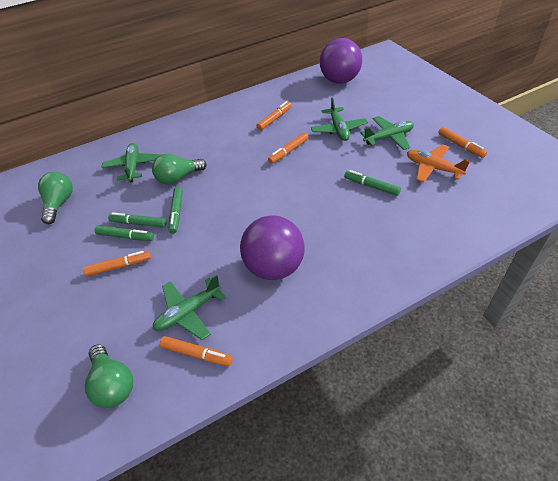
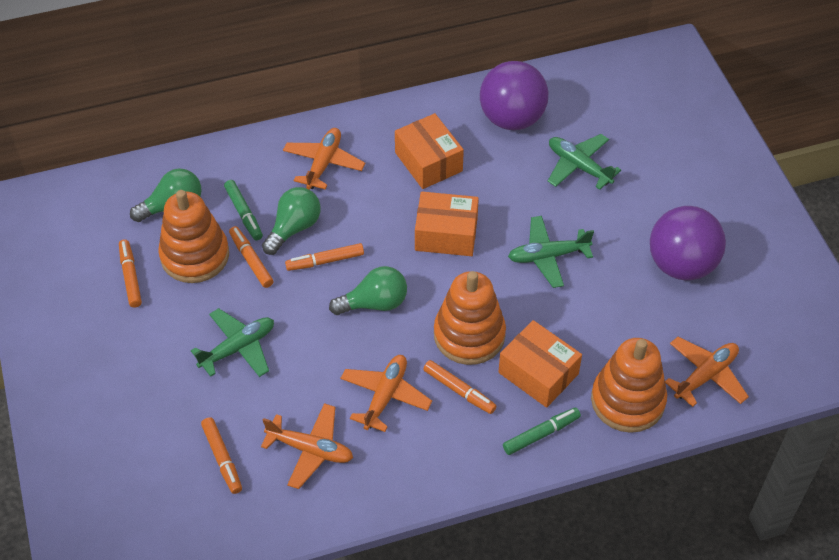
green marker: [95,225,154,241] [108,212,167,228] [169,187,183,234] [344,170,401,196] = 4 -> [224,180,263,240] [503,408,581,455] = 2
green plane: [102,143,161,182] [152,275,226,340] [311,97,368,141] [360,116,414,150] = 4 -> [191,308,274,377] [508,216,594,288] [548,134,621,190] = 3
orange box: none = 0 -> [395,113,464,189] [415,192,479,256] [498,320,582,408] = 3
orange plane: [407,144,470,182] = 1 -> [261,403,353,489] [283,128,365,190] [340,355,432,432] [665,337,749,407] = 4
orange stacking toy: none = 0 -> [158,190,229,283] [434,271,506,365] [591,338,667,433] = 3

